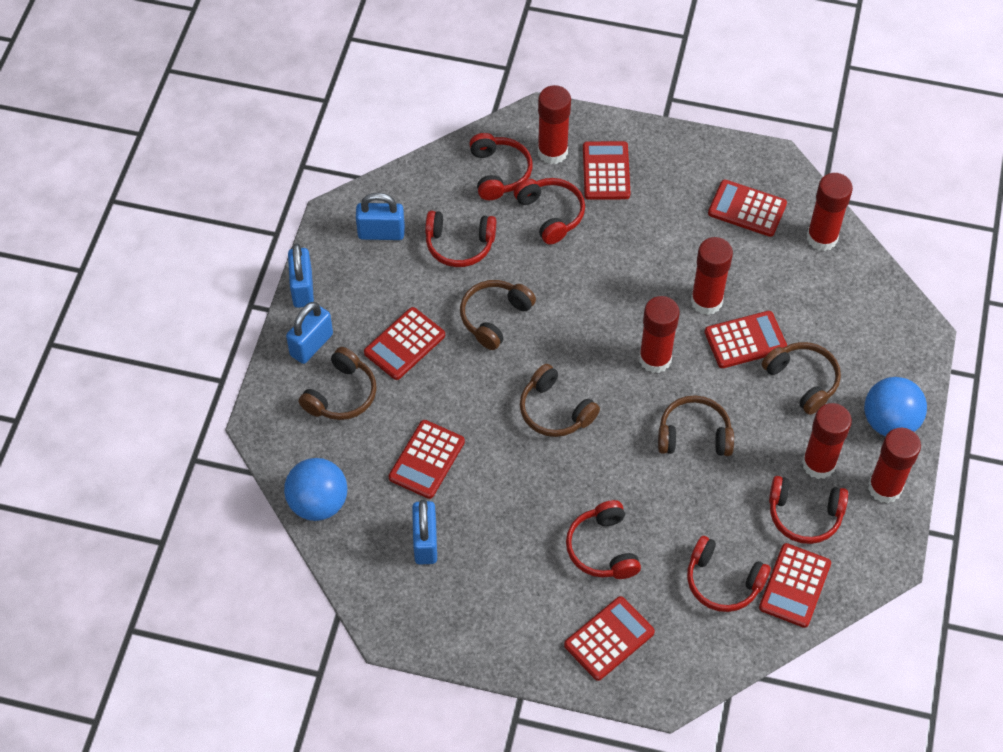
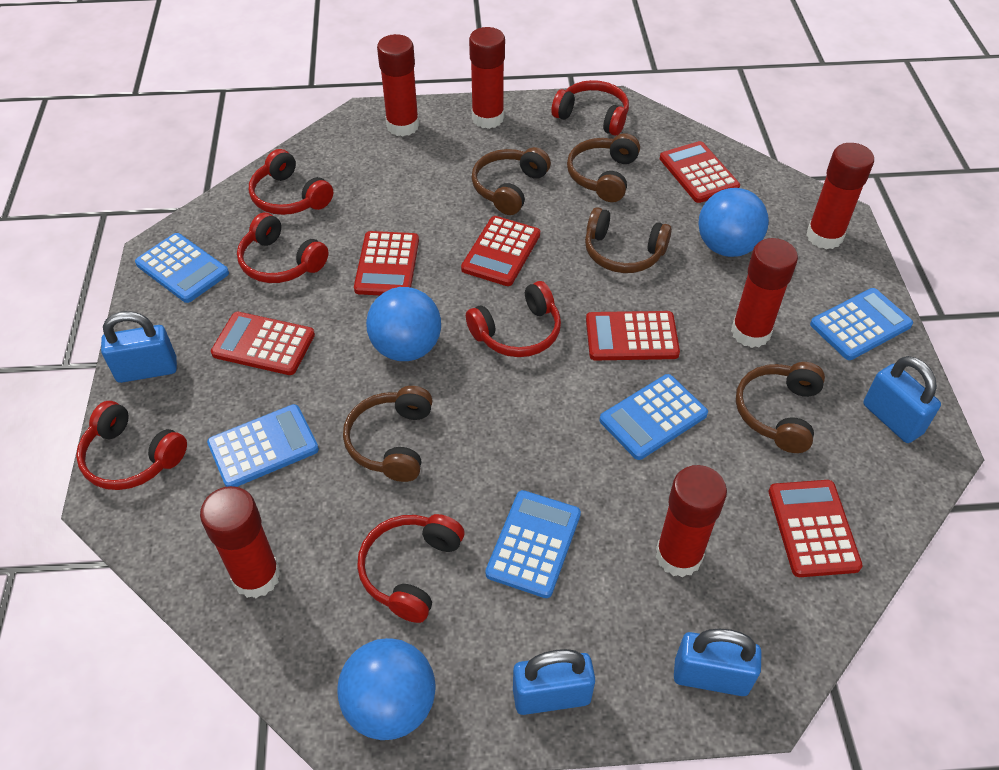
blue ball: [284,458,347,521] [864,377,927,436] = 2 -> [338,638,436,740] [366,287,441,361] [698,188,769,257] = 3
blue calculator: none = 0 -> [135,233,229,303] [207,404,319,487] [485,490,581,598] [600,374,708,460] [810,288,913,360] = 5
red calculator: [364,307,445,380] [389,420,465,499] [564,596,655,681] [583,141,630,200] [705,311,787,368] [708,179,787,237] [759,543,831,628] = 7 -> [211,312,315,375] [354,231,419,295] [461,216,540,286] [586,311,680,360] [660,141,740,203] [769,480,863,577] = 6

